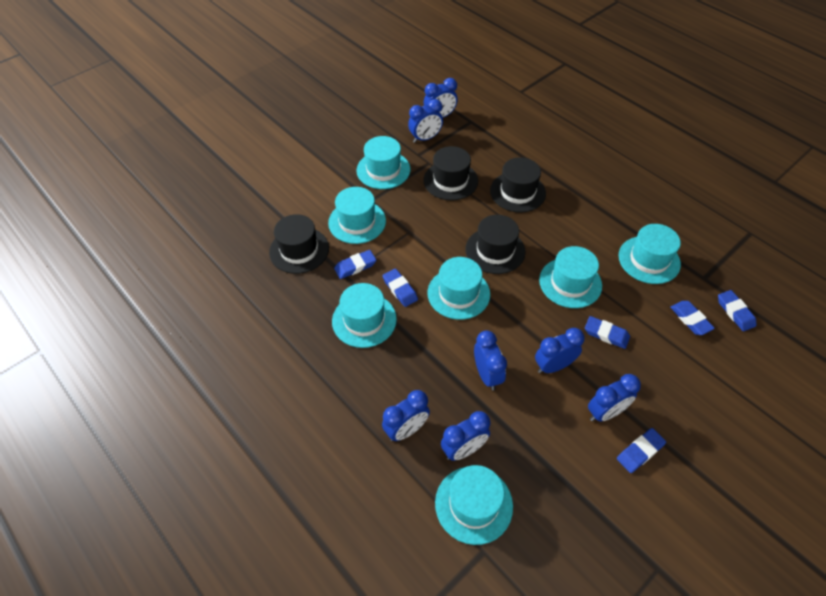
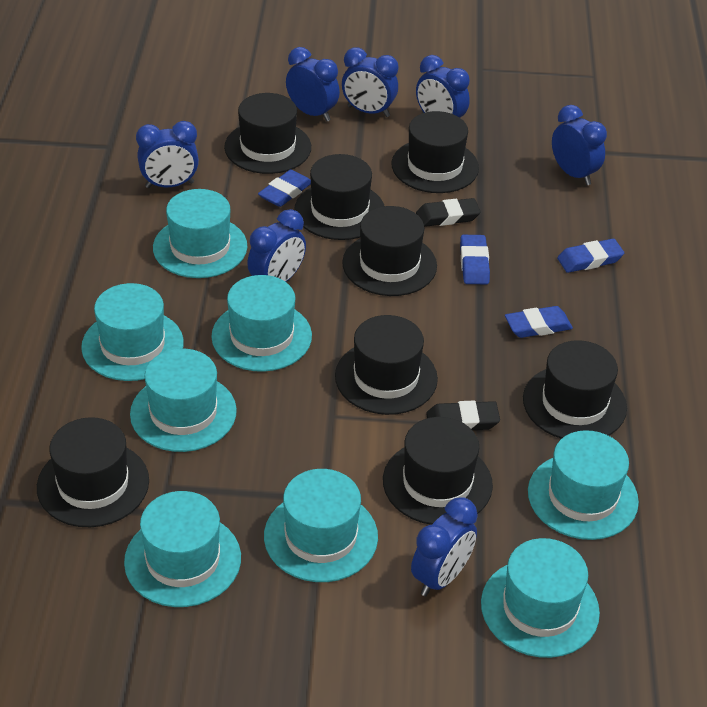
black eraser: none = 0 -> [416,198,481,227] [426,401,500,430] = 2
black hat: [269,214,329,274] [423,146,478,201] [465,215,526,274] [490,157,546,213] = 4 -> [37,417,149,527] [224,93,311,174] [294,154,384,240] [335,315,438,415] [342,206,437,296] [383,417,493,525] [392,111,479,193] [523,340,627,439] = 8
blue eraser: [334,250,376,279] [382,268,418,307] [585,316,630,349] [617,428,666,473] [670,301,715,335] [718,290,757,331] = 6 -> [258,170,311,207] [460,235,490,284] [505,306,573,338] [557,239,624,273] = 4
turquoise hat: [328,187,386,244] [332,283,397,348] [356,136,410,189] [427,257,490,320] [435,465,513,545] [539,246,602,308] [619,224,681,284] = 7 -> [81,283,184,381] [124,491,241,607] [130,349,237,452] [153,189,247,278] [211,275,312,372] [264,469,378,582] [481,538,600,658] [528,430,639,540] = 8

